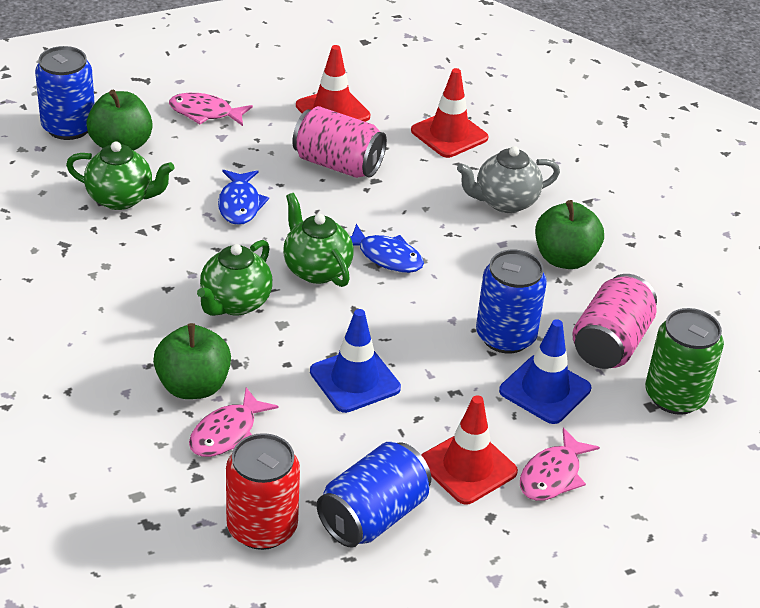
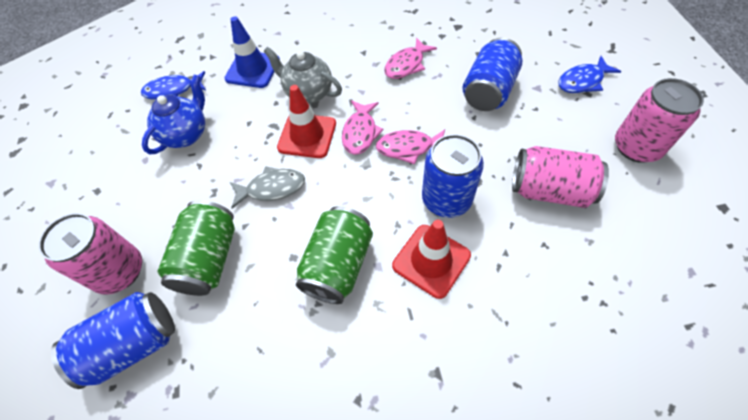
blue teapot: none = 0 -> [142,75,205,154] = 1
blue traffic cone: [310,309,401,413] [499,319,591,424] = 2 -> [225,16,280,88] = 1
green apple: [86,90,153,151] [153,323,231,399] [535,200,604,269] = 3 -> none = 0
green can: [645,308,724,415] = 1 -> [158,200,235,296] [296,206,373,304] = 2
green teapot: [66,142,174,210] [197,240,272,316] [283,193,354,287] = 3 -> none = 0
grey fish: none = 0 -> [230,166,305,209] = 1
pink can: [292,106,387,178] [572,274,657,369] = 2 -> [38,213,142,295] [512,146,609,208] [615,78,704,163] = 3
red can: [226,433,300,550] = 1 -> none = 0
red traffic cone: [296,45,370,122] [411,68,488,158] [421,395,518,505] = 3 -> [277,85,336,158] [392,220,471,299] = 2

